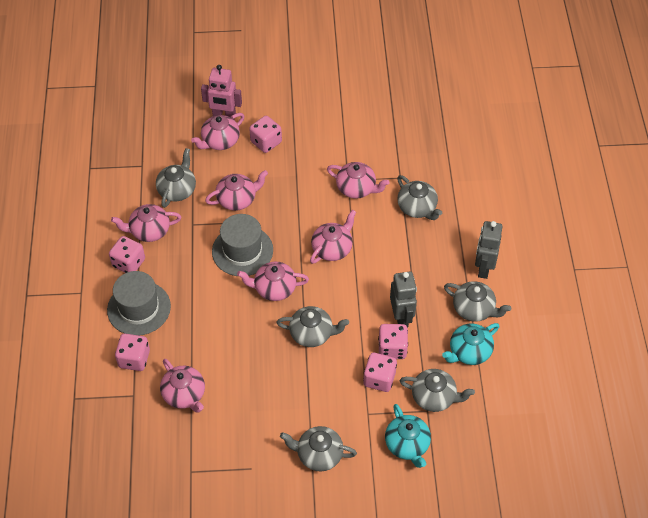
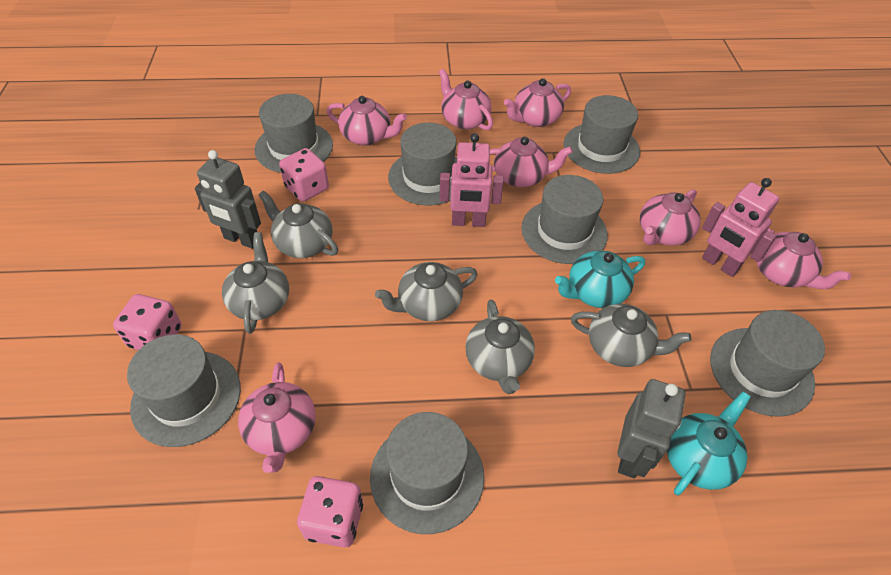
grey hat: [107,271,171,335] [212,214,273,276] = 2 -> [127,334,241,447] [254,94,333,173] [370,412,484,534] [388,123,457,205] [521,175,608,264] [563,95,640,174] [710,310,825,417] = 7
grey teapot: [156,148,196,208] [276,306,349,347] [280,426,357,471] [397,175,442,220] [400,369,475,412] [444,281,511,322] = 6 -> [222,232,289,334] [258,190,338,258] [375,262,477,321] [465,299,535,394] [571,304,691,367] = 5
pink dice: [109,236,145,273] [115,334,150,371] [249,116,282,153] [363,353,397,392] [378,324,408,359] = 5 -> [113,294,182,350] [279,148,329,202] [297,476,363,547] = 3
pink robot: [201,65,242,119] = 1 -> [440,133,504,227] [702,178,780,277] = 2

